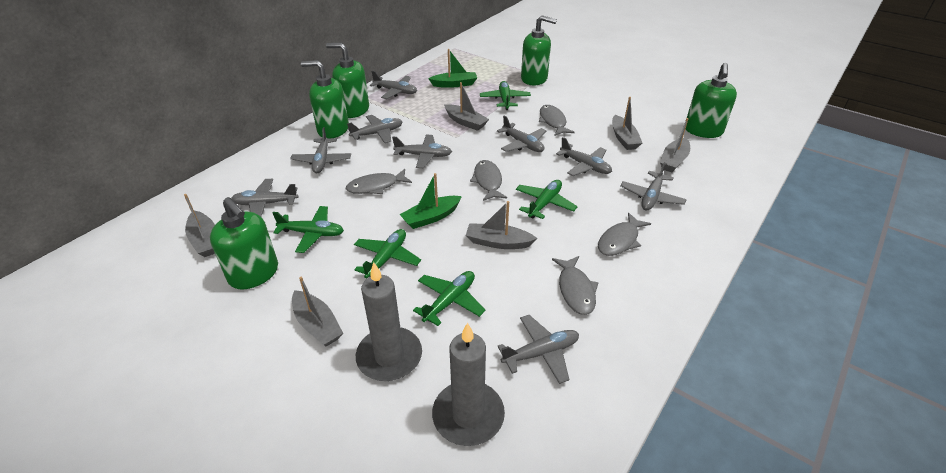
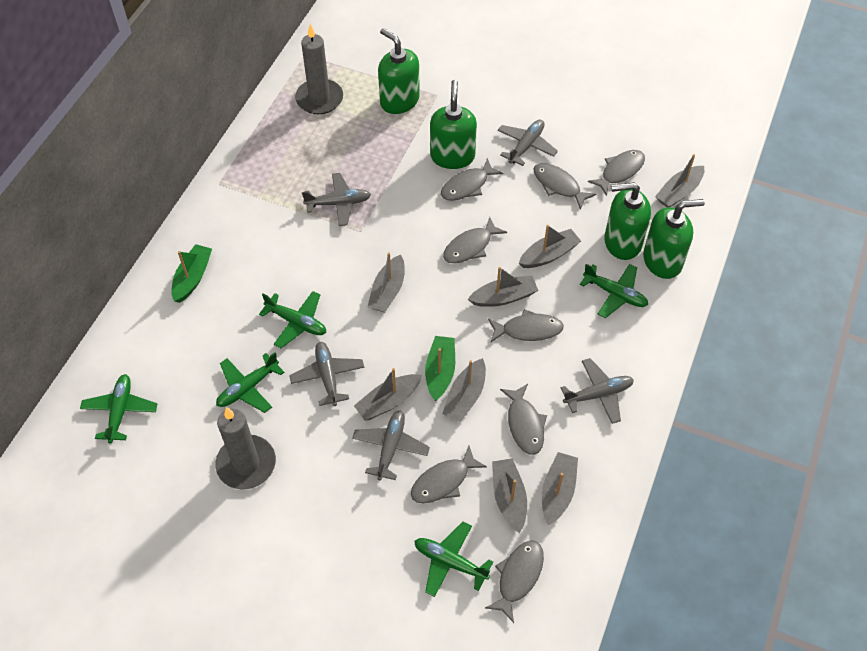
green soap dispenser: [210,197,278,289] [301,60,349,138] [326,43,369,118] [521,15,557,85] [686,63,737,138] = 5 -> [378,28,420,114] [430,80,477,169] [604,182,651,260] [643,199,705,279] = 4
grey boat: [184,194,215,257] [292,276,343,346] [444,82,489,131] [466,201,537,249] [612,97,642,150] [660,118,690,172] = 6 -> [354,368,422,420] [367,253,405,312] [442,358,486,422] [468,267,538,307] [492,458,527,533] [519,225,581,268] [542,452,578,525] [655,154,704,207] = 8
grey fish: [346,169,412,194] [470,160,507,201] [539,105,575,136] [552,256,598,315] [598,212,651,256] = 5 -> [411,446,487,504] [441,158,503,201] [443,217,507,263] [485,540,544,623] [488,309,564,342] [500,384,547,455] [533,163,596,210] [588,150,645,196] = 8
grey plane: [231,179,298,216] [290,127,351,173] [347,115,403,143] [370,71,417,99] [392,135,452,168] [497,115,547,152] [497,315,579,384] [556,137,612,176] [620,162,687,211] = 9 -> [289,342,364,406] [302,173,371,226] [352,410,430,480] [498,120,558,166] [561,358,634,424] = 5

